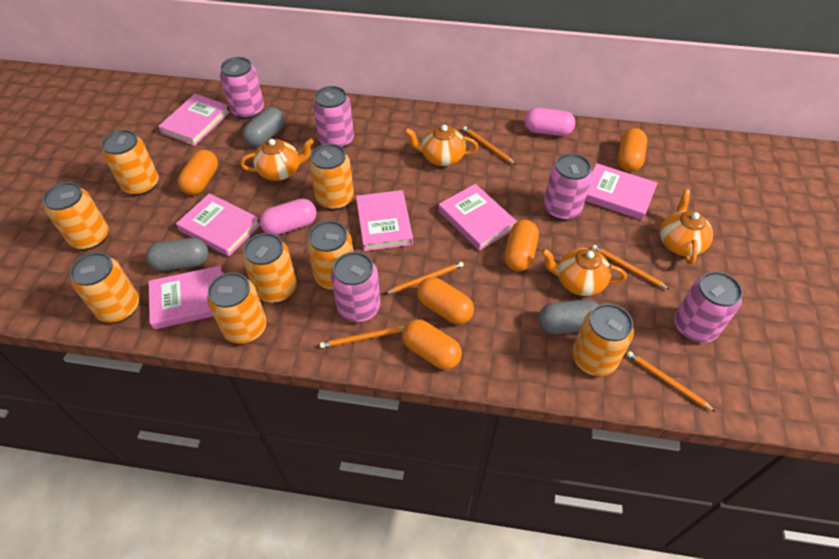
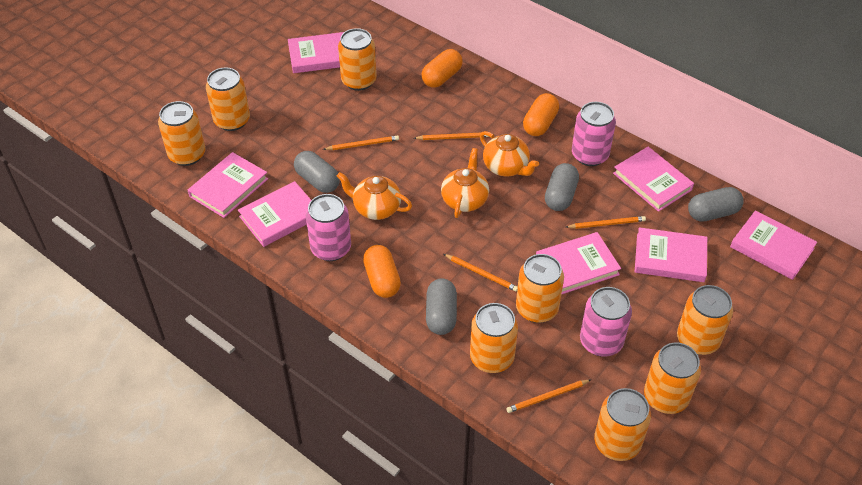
grey capsule: [146,238,209,271] [242,107,285,147] [538,300,599,334] = 3 -> [294,151,340,193] [426,278,457,335] [545,163,579,211] [688,187,744,221] = 4
orange capsule: [178,150,218,195] [402,319,462,370] [417,277,474,324] [504,220,539,271] [618,128,647,172] = 5 -> [363,245,401,298] [421,49,463,88] [523,93,559,136] = 3
orange teapot: [240,139,314,181] [405,125,478,166] [541,248,627,296] [660,189,713,265] = 4 -> [337,172,412,220] [441,148,489,218] [480,131,539,176] = 3
pink book: [149,266,224,329] [158,94,230,146] [176,193,260,256] [356,190,413,251] [438,184,517,251] [585,163,657,220] = 6 -> [188,152,268,218] [238,181,311,247] [288,32,344,73] [536,232,621,295] [613,147,694,212] [635,227,707,282] [730,211,817,280] = 7
pink can: [220,57,264,119] [313,86,354,148] [331,252,381,322] [543,153,593,220] [674,271,743,343] = 5 -> [306,194,351,261] [572,102,616,166] [580,287,632,357] = 3
pink capsule: [260,199,316,235] [524,108,575,136] = 2 -> none = 0

